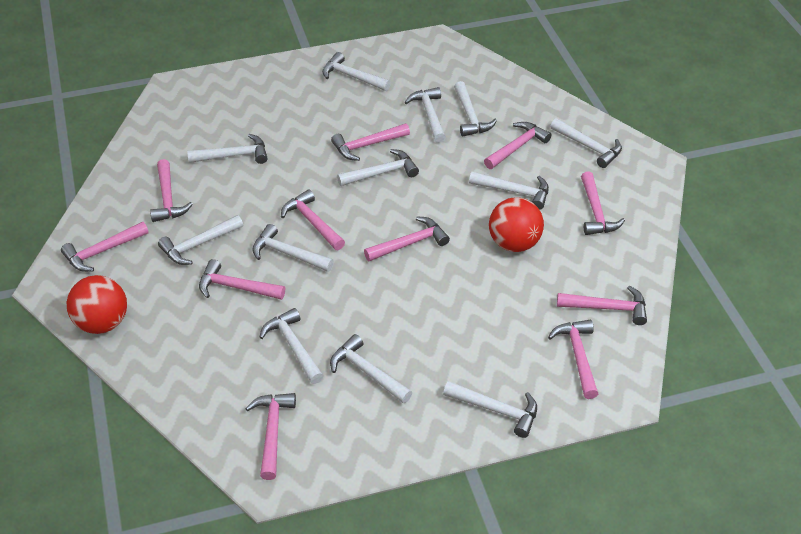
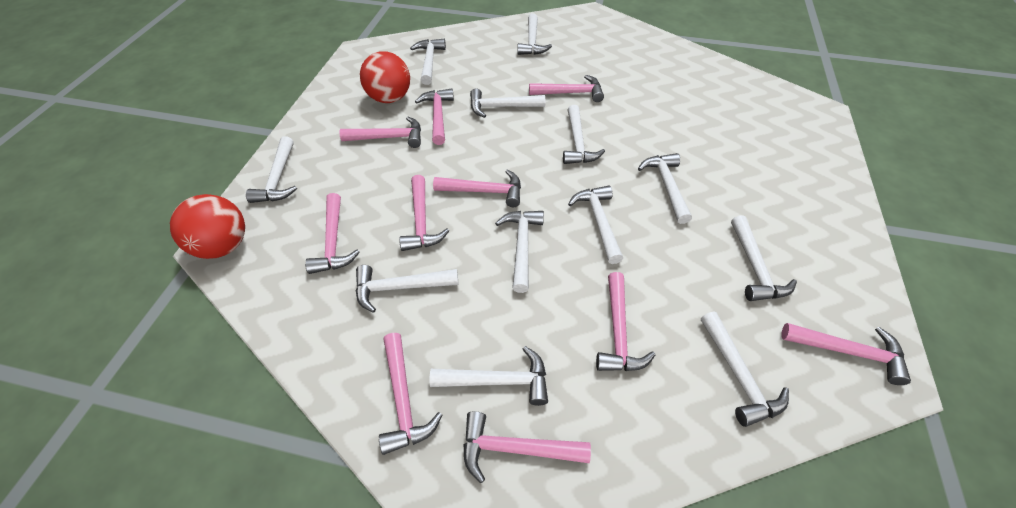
pink hammer: [61,222,149,272] [150,159,193,222] [199,259,285,300] [245,393,296,480] [281,190,345,250] [331,123,410,161] [364,216,450,261] [484,122,552,169] [548,319,598,399] [557,286,647,325] [581,171,625,235] = 11 -> [305,193,360,274] [339,117,421,148] [379,333,442,455] [399,175,449,251] [415,89,454,145] [433,169,521,207] [464,411,591,483] [529,75,604,102] [596,272,655,371] [781,323,911,385] = 10

